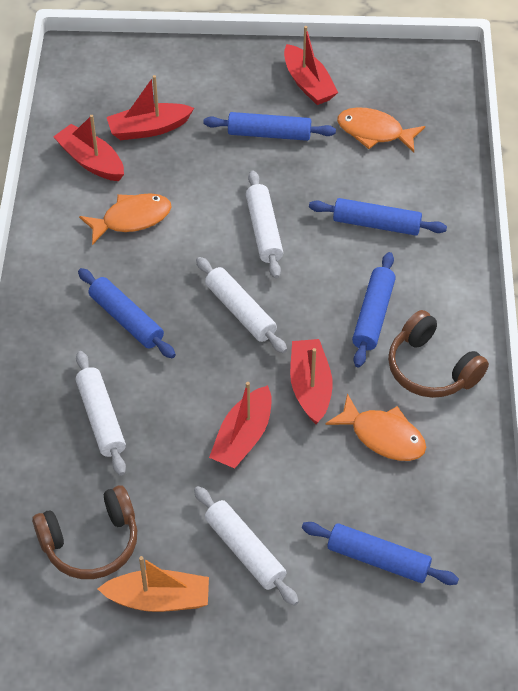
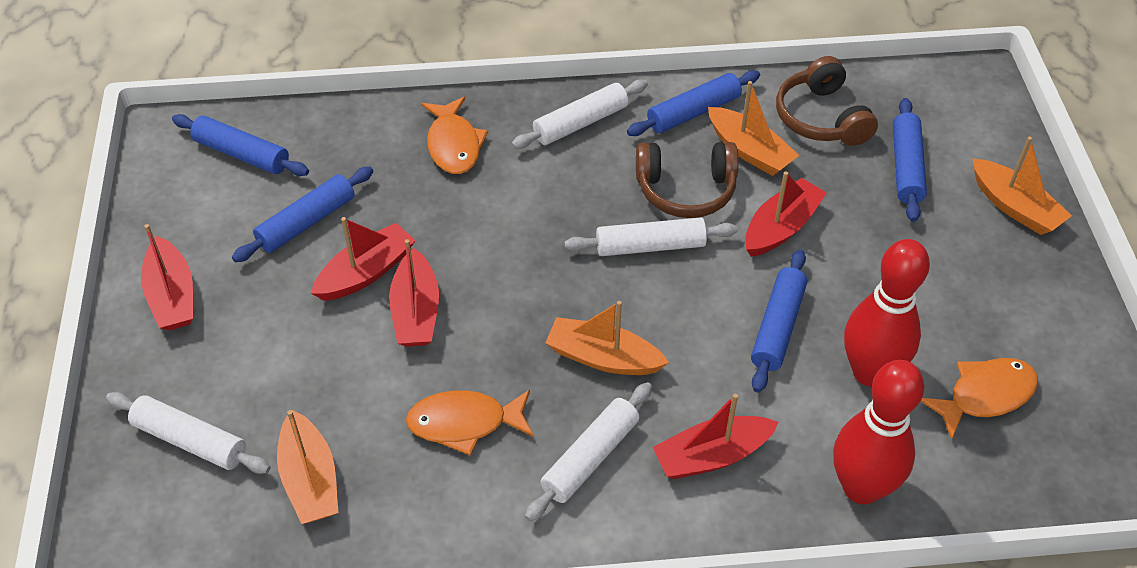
orange boat: [97,556,209,612] = 1 -> [277,410,339,524] [546,301,669,375] [708,81,799,176] [972,137,1072,235] = 4
red bowling pin: none = 0 -> [833,360,924,504] [844,239,930,387] = 2

